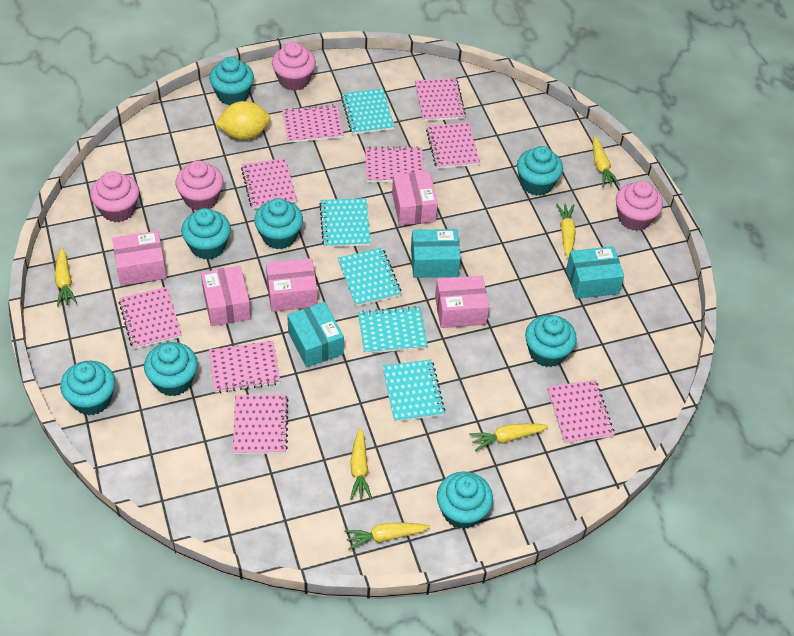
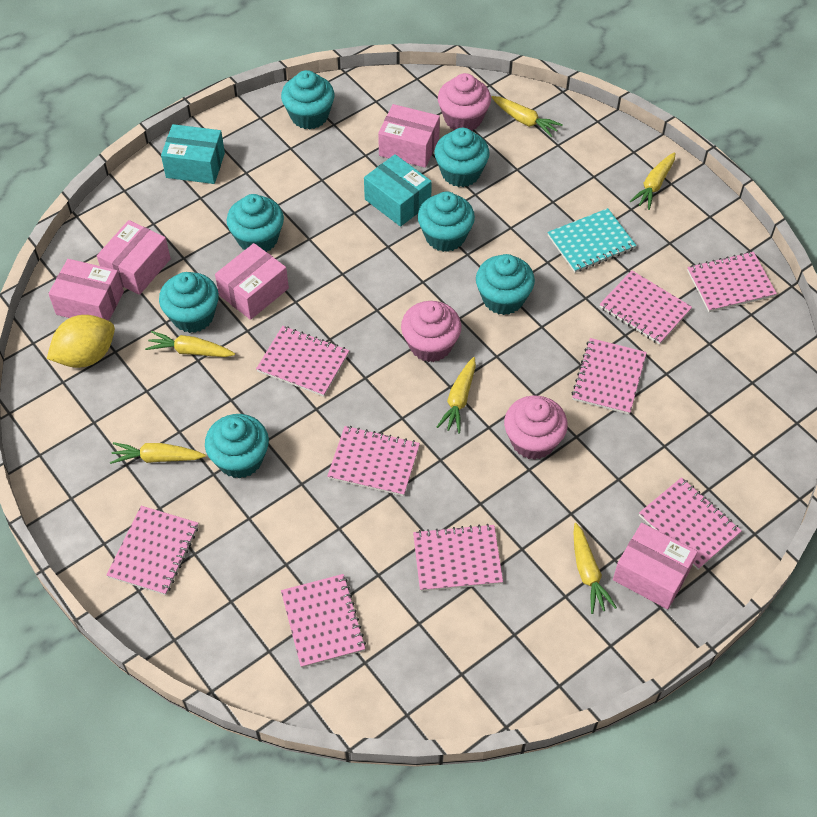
pink cupcake: [90,171,139,222] [176,160,223,211] [272,42,316,91] [616,181,663,231] = 4 -> [401,301,462,362] [438,73,491,131] [504,395,568,460] = 3
turquoise box: [287,302,344,367] [411,229,461,278] [566,246,624,299] = 3 -> [161,124,225,184] [364,154,432,227] = 2
turquoise cupcake: [60,361,115,415] [144,342,198,396] [181,208,231,260] [209,57,254,105] [254,198,303,249] [437,471,493,529] [517,146,563,196] [525,315,577,367] = 8 -> [159,272,219,333] [205,414,269,479] [227,194,284,252] [281,70,334,130] [418,191,475,252] [434,128,490,187] [476,254,535,315] = 7
turquoise notebook: [319,198,371,247] [338,248,402,306] [341,88,395,134] [358,306,428,354] [383,359,445,422] = 5 -> [547,208,636,273] = 1

